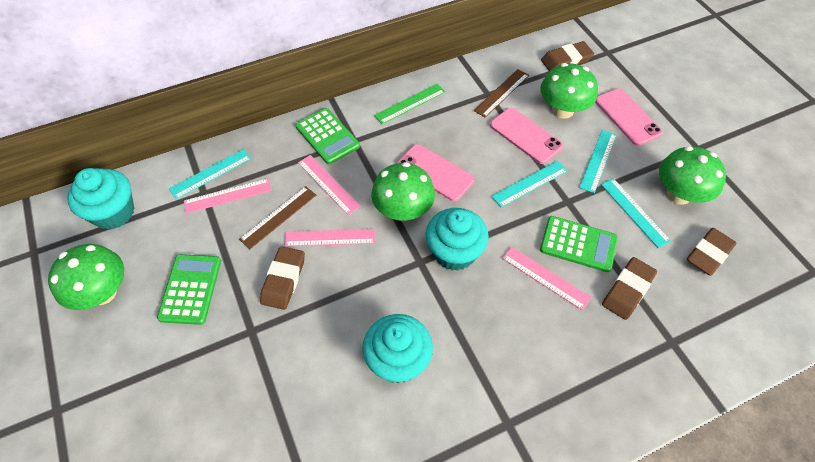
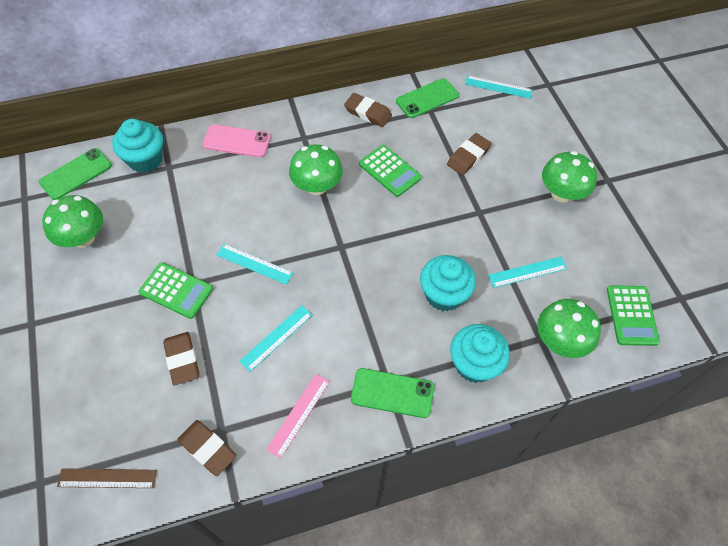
brown ruler: [239,186,316,249] [474,69,529,118] = 2 -> [57,468,157,488] = 1
green phone: none = 0 -> [39,148,112,200] [351,368,434,418] [396,78,459,118] = 3
green ruler: [374,84,445,124] = 1 -> none = 0
pink phone: [397,144,475,201] [490,108,563,164] [595,88,663,146] = 3 -> [202,124,271,157] = 1
pink ruler: [184,178,272,214] [285,229,375,247] [298,155,361,215] [502,247,592,311] = 4 -> [266,374,330,458] = 1

